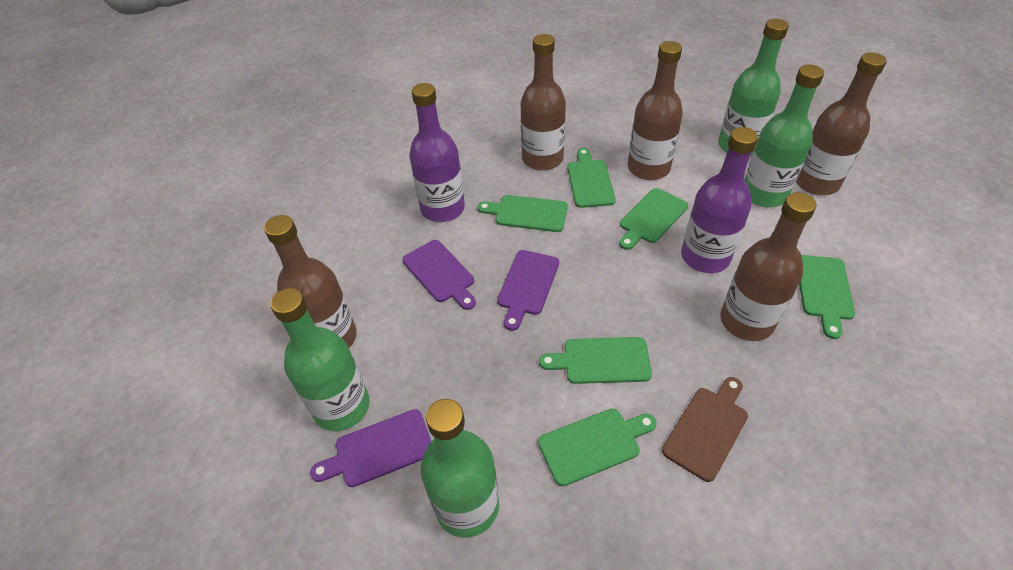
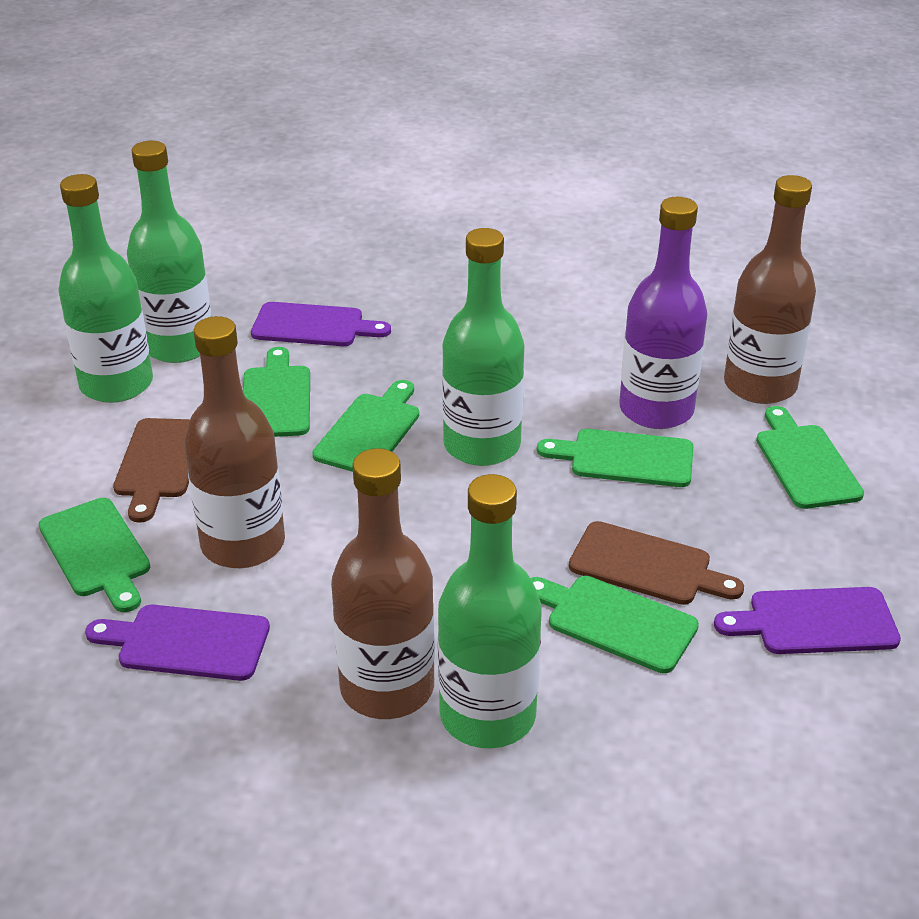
brown bottle: [264,215,357,348] [521,34,566,171] [628,41,683,180] [720,192,816,341] [796,52,887,195] = 5 -> [184,316,285,568] [331,448,435,719] [724,175,816,404] = 3
brown cutting board: [662,377,748,482] = 1 -> [113,418,190,523] [569,521,744,605] = 2
purple bottle: [409,83,465,222] [681,127,758,273] = 2 -> [619,197,707,429] = 1

